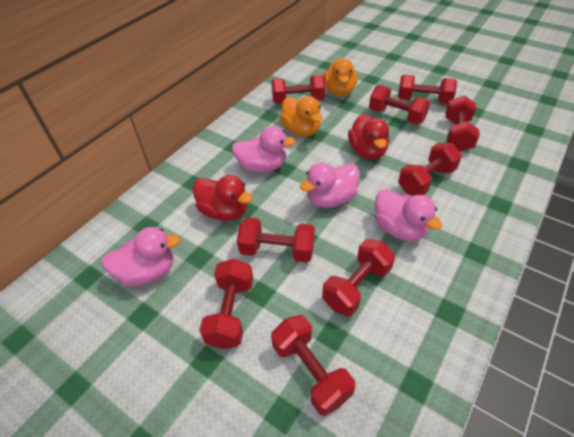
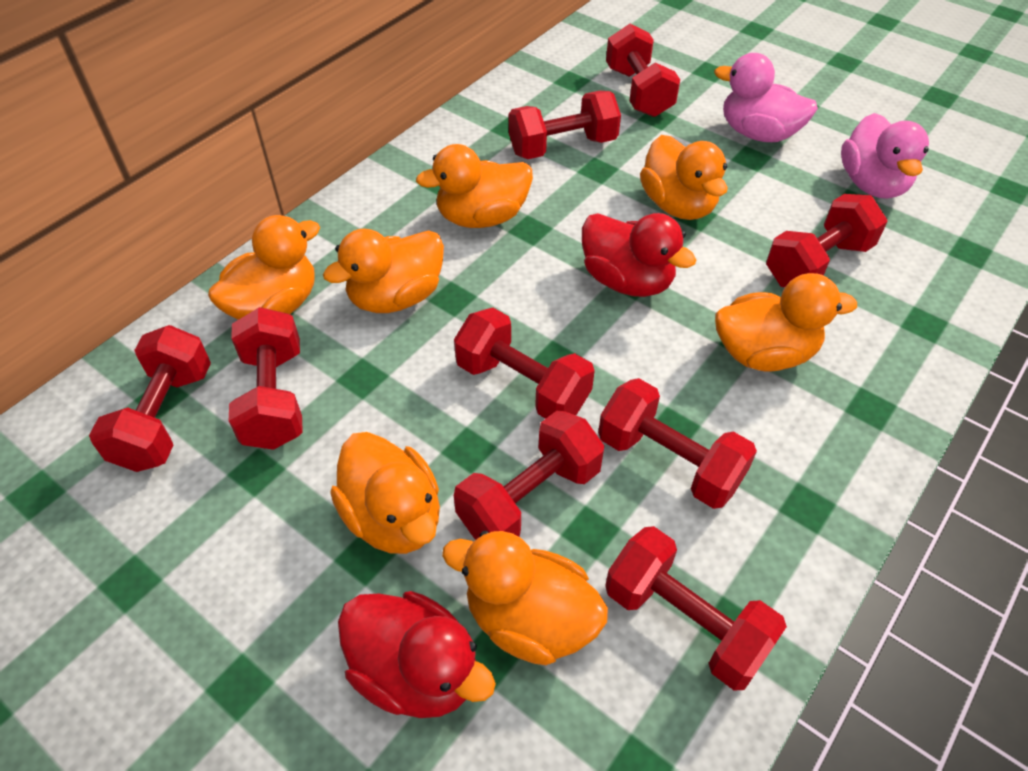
orange duck: [279,96,323,136] [323,58,357,96] = 2 -> [208,215,320,320] [323,229,444,313] [330,432,440,554] [416,144,533,228] [442,531,608,665] [640,135,728,220] [715,273,857,371] = 7
pink duck: [101,227,180,286] [232,126,296,173] [300,163,360,208] [375,189,442,241] = 4 -> [714,53,818,142] [841,113,929,199] = 2

